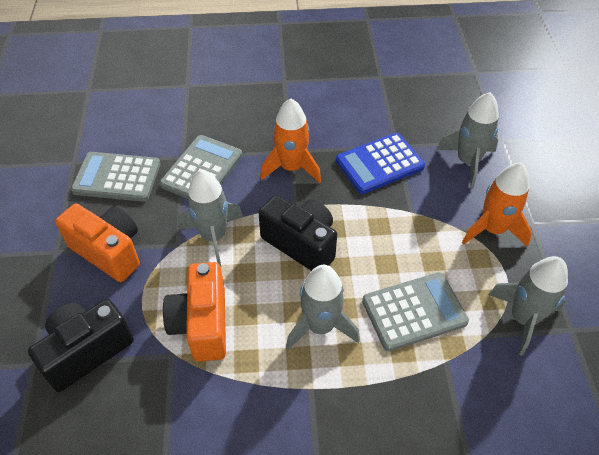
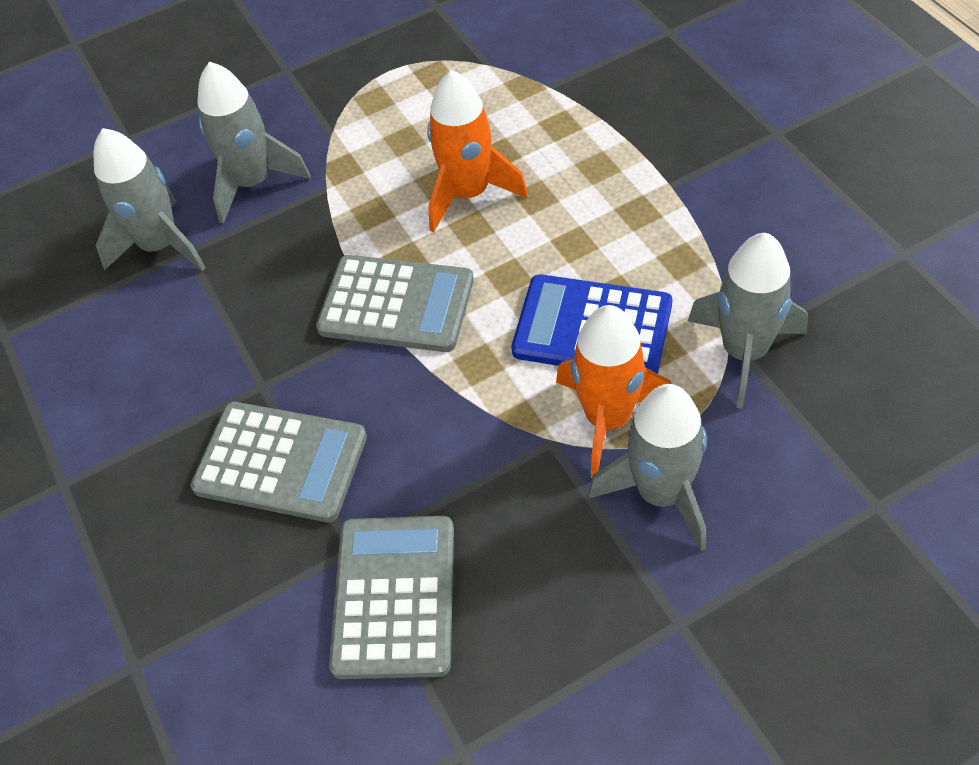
black camera: [28,299,134,392] [258,195,337,271] = 2 -> none = 0
orange camera: [55,204,140,282] [163,262,226,362] = 2 -> none = 0

